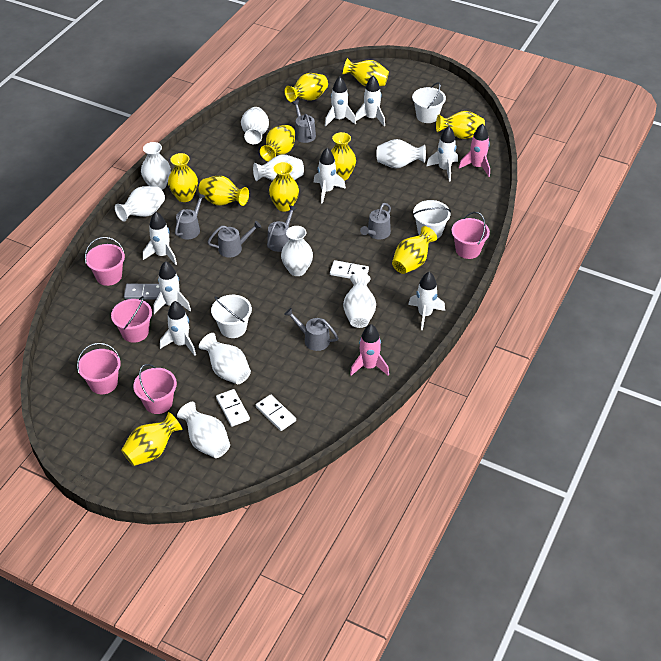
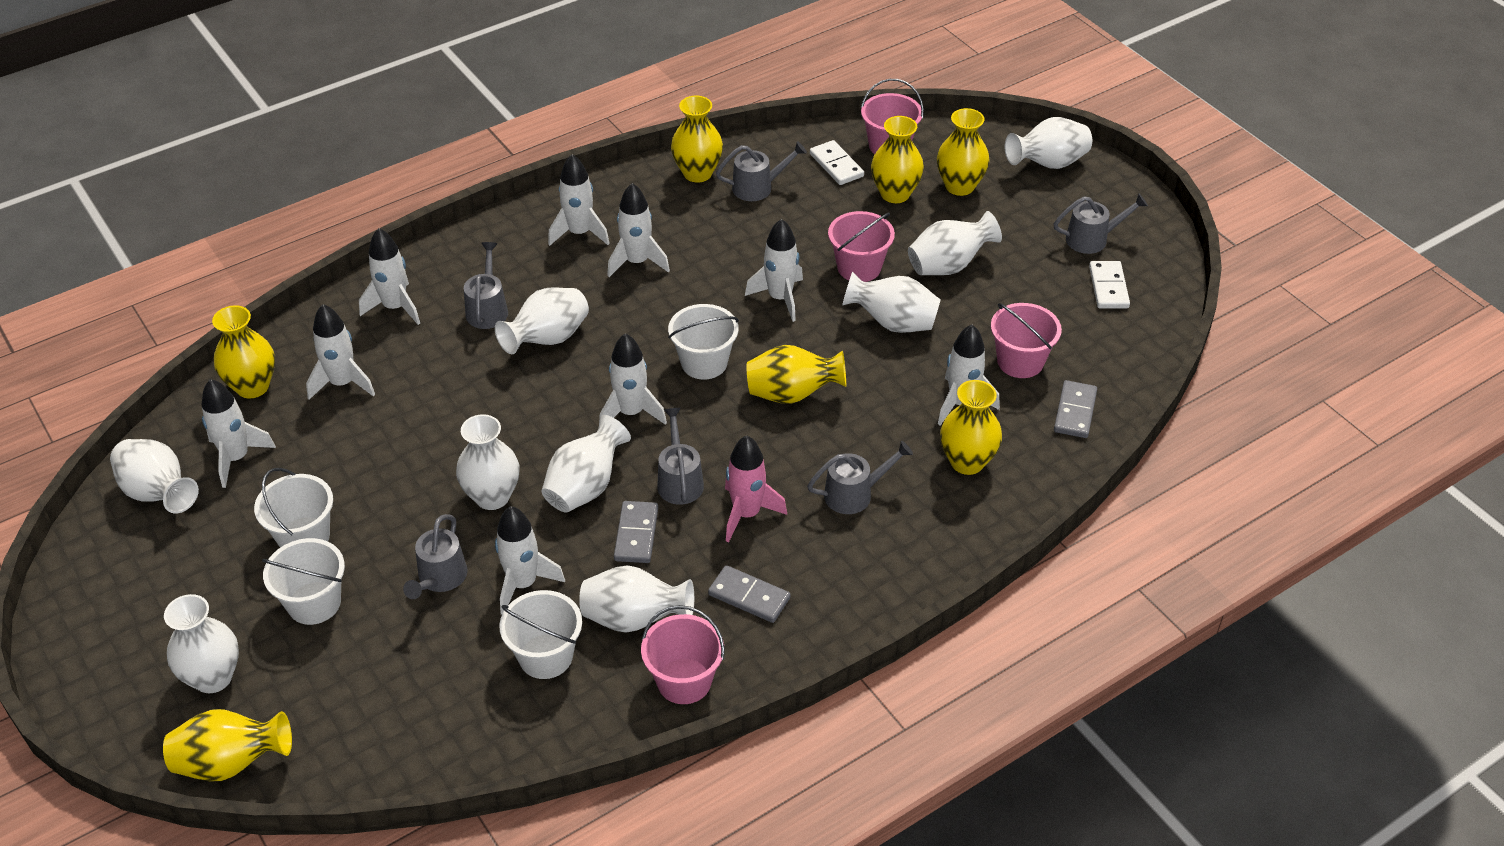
grey domino: [124,284,160,300] = 1 -> [614,501,658,563] [708,565,790,623] [1054,380,1097,438] = 3
pink bucket: [77,343,121,394] [85,237,125,286] [111,296,152,343] [133,364,177,414] [452,212,490,259] = 5 -> [641,605,725,704] [828,211,895,282] [861,79,924,154] [991,303,1062,378] = 4
pink rocket: [350,324,389,376] [459,124,490,177] = 2 -> [725,435,787,542] = 1
white bucket: [211,295,252,338] [412,82,446,123] [413,200,451,239] = 3 -> [254,468,333,548] [262,538,345,625] [499,590,582,679] [668,304,739,379] = 4
white domino: [216,389,250,427] [256,394,296,431] [330,260,369,279] = 3 -> [810,140,864,185] [1089,261,1130,308] = 2
white rocket: [143,212,177,265] [153,261,191,314] [160,301,196,356] [314,148,346,204] [325,77,356,127] [355,76,385,126] [408,272,445,330] [426,126,458,182] = 8 -> [201,379,276,488] [306,304,375,400] [359,228,420,325] [495,506,565,615] [548,154,610,246] [599,333,667,425] [607,183,670,277] [745,219,803,322] [938,324,1000,426] = 9
yellow vase: [121,412,183,466] [168,153,198,202] [199,176,249,206] [260,125,295,161] [269,162,299,212] [284,73,328,103] [331,132,356,181] [343,58,389,87] [392,226,437,274] [436,111,485,139] = 10 -> [163,709,292,781] [212,305,275,399] [671,96,723,183] [747,345,846,404] [871,116,924,203] [937,108,990,196] [940,380,1002,475] = 7

